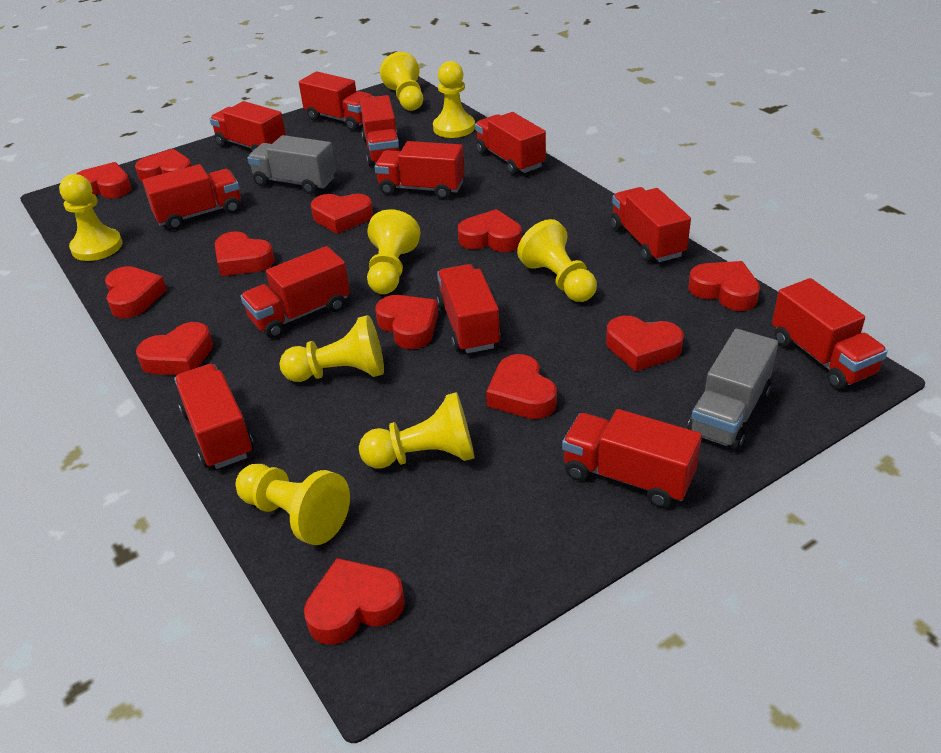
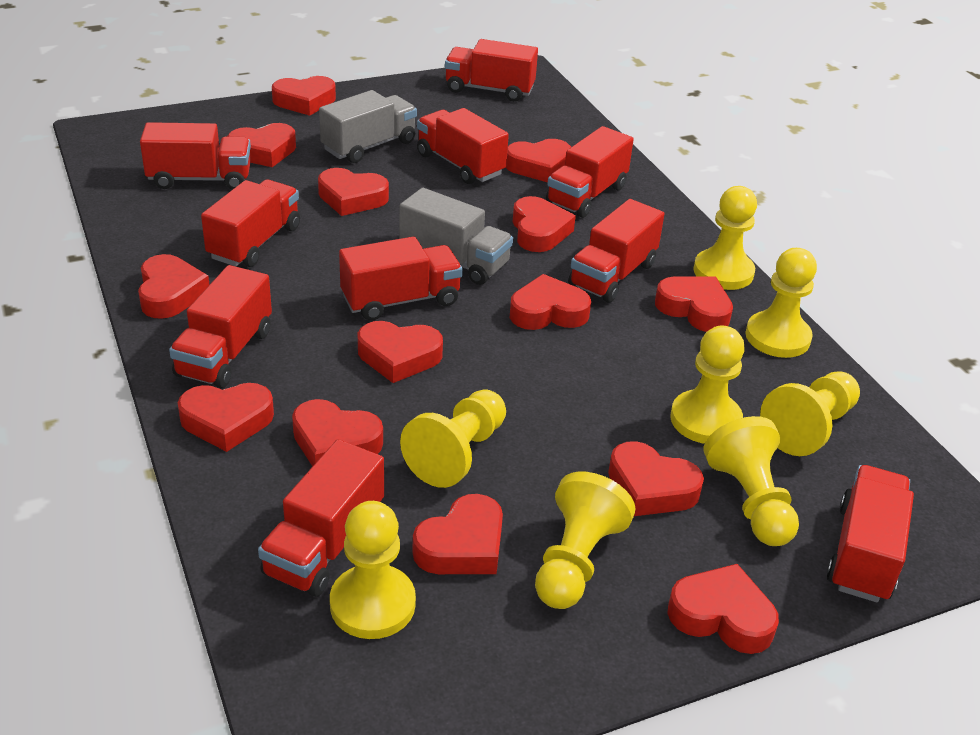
red heart: [76,162,132,198] [105,266,167,318] [135,149,192,182] [136,322,213,375] [215,231,275,276] [304,558,405,645] [311,194,373,234] [375,295,438,349] [458,209,522,252] [486,354,557,419] [606,316,683,371] [688,261,760,311] = 12 -> [138,254,209,319] [178,383,274,452] [228,123,296,167] [272,76,336,116] [292,399,383,467] [318,168,389,216] [358,321,443,383] [412,494,503,574] [506,139,571,182] [510,274,591,330] [513,196,576,252] [608,441,704,516] [655,276,733,332] [667,564,779,654] = 14
red truck: [142,164,241,230] [174,364,254,469] [210,101,286,151] [240,246,350,339] [299,71,374,131] [360,95,402,167] [375,141,465,199] [436,264,501,353] [475,112,546,175] [562,409,702,508] [611,187,691,262] [772,278,888,390] = 12 -> [140,122,251,190] [169,265,272,388] [201,179,300,267] [258,439,384,597] [339,236,463,321] [417,108,509,184] [445,39,538,102] [546,126,634,218] [568,199,664,303] [827,465,914,602] = 10

